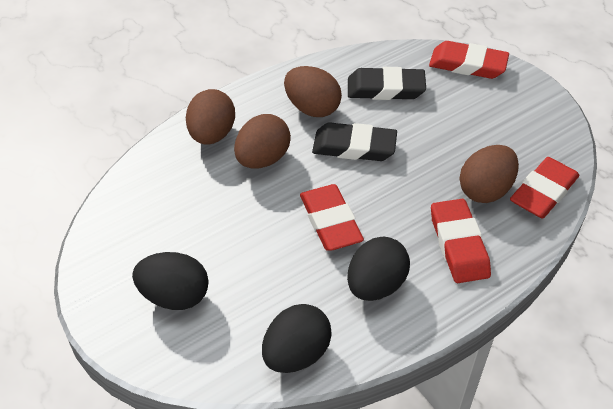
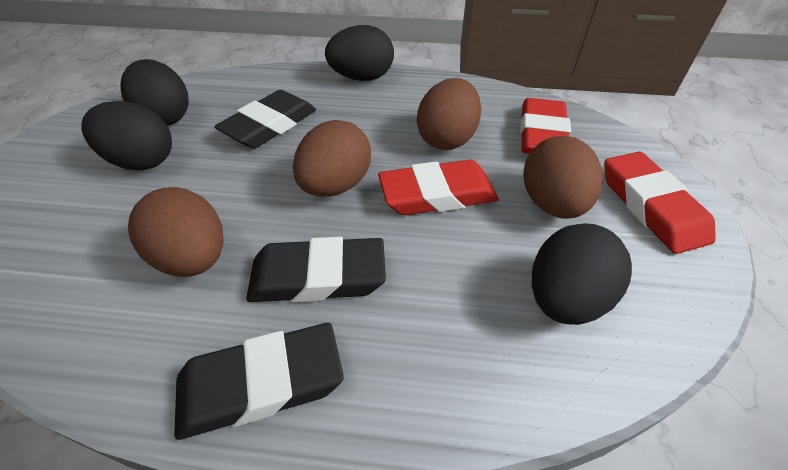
black egg: [132,252,209,310] [262,304,332,373] [347,237,410,301] = 3 -> [81,101,172,170] [120,59,189,126] [325,25,394,81] [532,223,632,325] = 4
black eraser: [312,122,397,161] [348,67,426,100] = 2 -> [174,323,344,440] [214,90,316,148] [246,237,386,302] = 3
red eraser: [300,184,364,251] [429,41,509,79] [431,199,491,283] [510,157,579,218] = 4 -> [378,160,499,215] [520,98,571,154] [604,152,716,254] = 3

